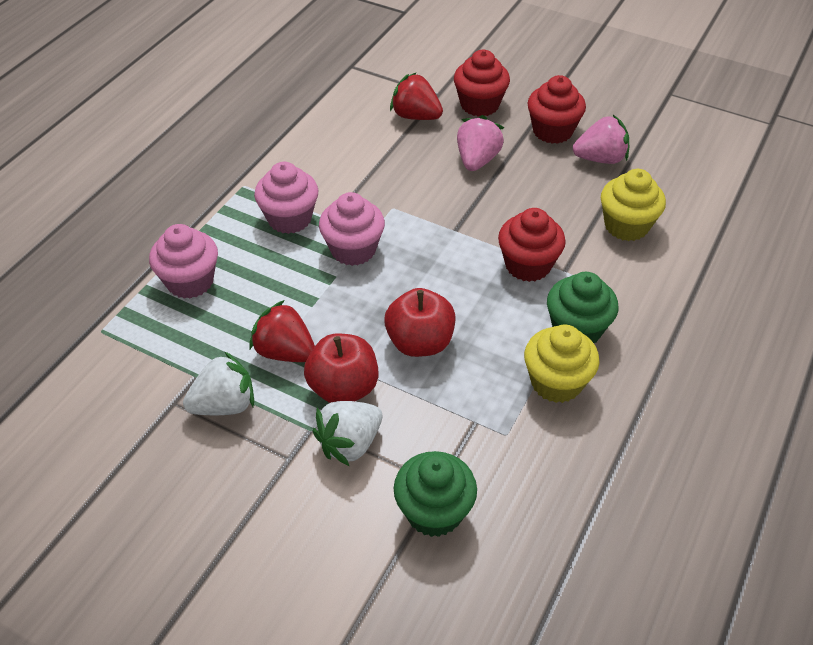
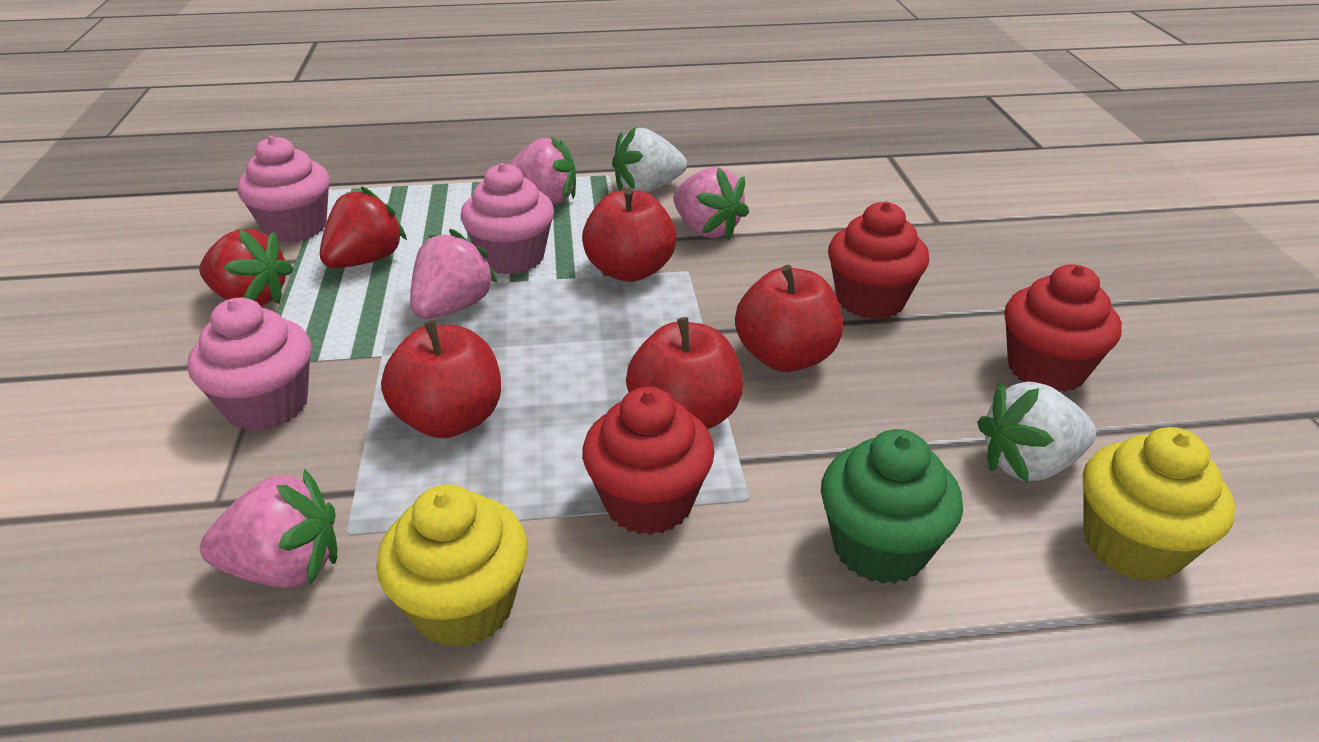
green cupcake: [393,451,477,537] [547,272,619,343] = 2 -> [821,429,963,584] = 1
pink strawberry: [457,115,504,171] [573,115,629,164] = 2 -> [200,469,337,588] [410,229,498,319] [509,136,576,204] [673,167,749,241] = 4
red apple: [304,333,379,403] [384,288,456,357] = 2 -> [381,320,501,438] [582,188,677,282] [626,317,743,429] [735,265,843,372] = 4

